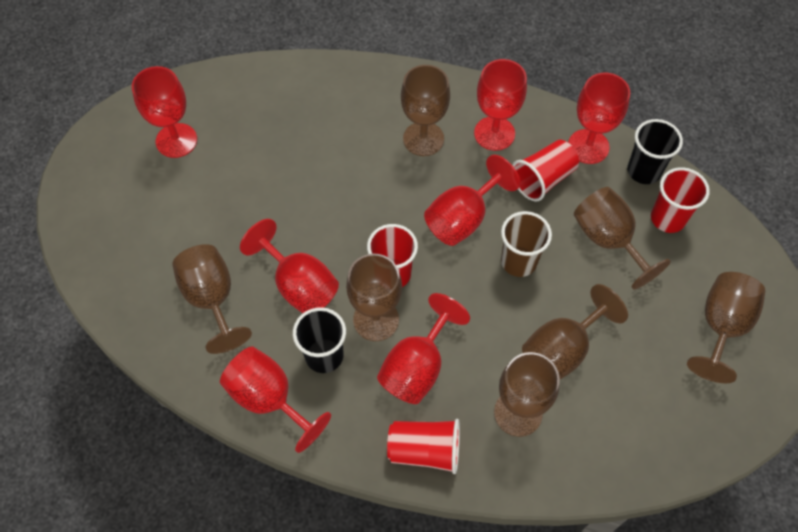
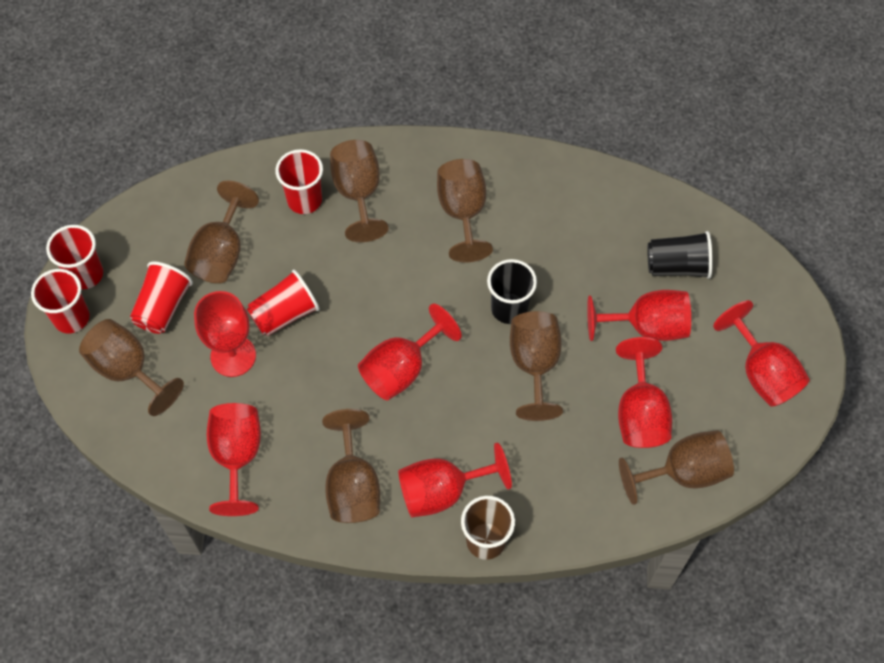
red cup: [367,224,418,287] [387,419,460,474] [512,140,579,201] [651,167,710,233] = 4 -> [31,269,90,333] [46,225,103,289] [130,261,193,334] [247,269,320,336] [275,149,323,214] = 5

